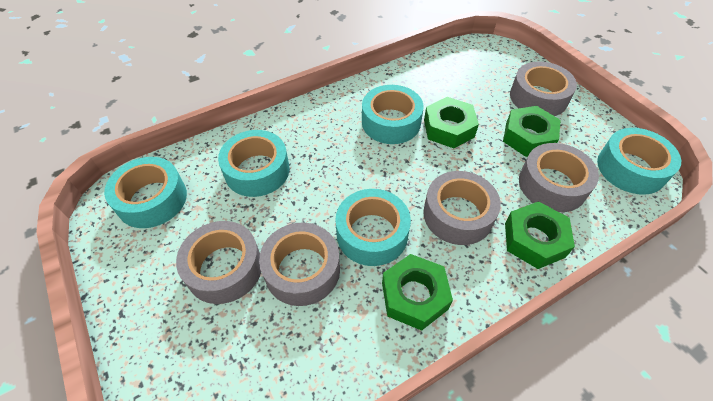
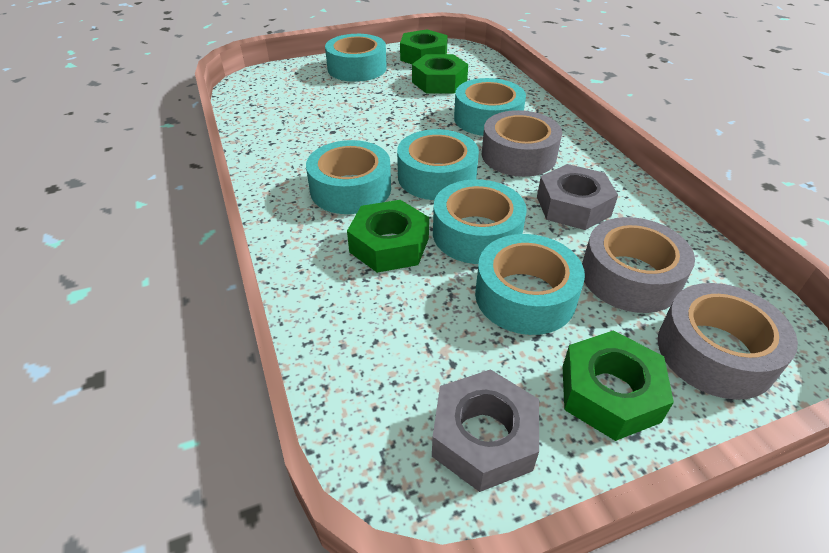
grey nut: none = 0 -> [432,369,539,492] [537,164,618,230] = 2
grey tape: [176,221,261,304] [259,222,340,306] [423,171,501,245] [510,61,577,116] [519,143,599,212] = 5 -> [482,110,562,177] [582,217,695,313] [658,283,798,400] = 3
turquoise tape: [104,157,187,228] [218,130,289,197] [335,189,411,266] [362,85,424,144] [597,128,681,195] = 5 -> [306,140,391,214] [325,34,387,82] [397,129,479,200] [433,179,527,264] [454,78,526,136] [475,234,585,335] = 6

